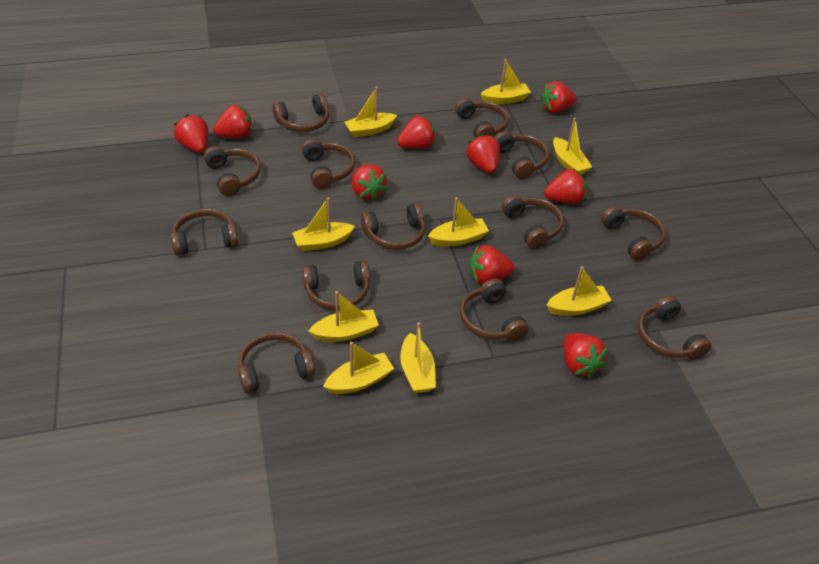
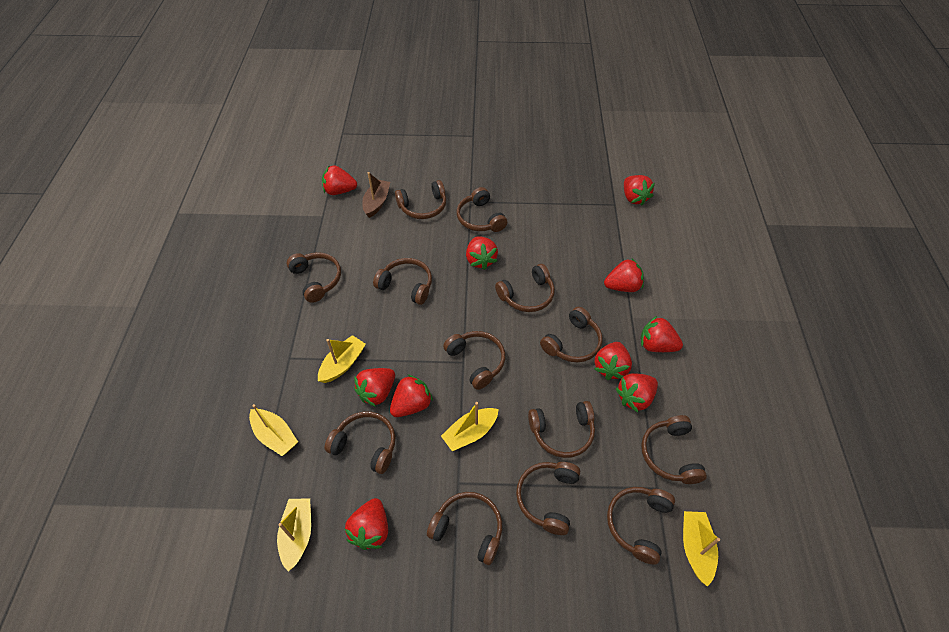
brown boat: none = 0 -> [362,172,390,218] = 1
red strawberry: [174,114,208,153] [213,105,253,138] [352,164,387,201] [397,115,436,149] [466,134,500,173] [470,245,515,284] [540,81,577,113] [544,169,586,204] [563,333,608,378] = 9 -> [322,165,357,195] [345,498,388,550] [354,368,395,407] [390,374,433,417] [466,236,498,270] [594,342,632,380] [604,259,644,292] [615,373,658,412] [624,175,655,206] [641,316,683,352] = 10
yellow boat: [292,197,355,251] [309,291,379,342] [323,342,394,394] [345,87,397,138] [400,322,436,393] [428,197,489,246] [481,59,531,104] [547,266,612,316] [553,118,592,175] = 9 -> [249,404,298,456] [277,498,311,572] [318,335,366,383] [441,402,499,451] [683,511,720,587] = 5

